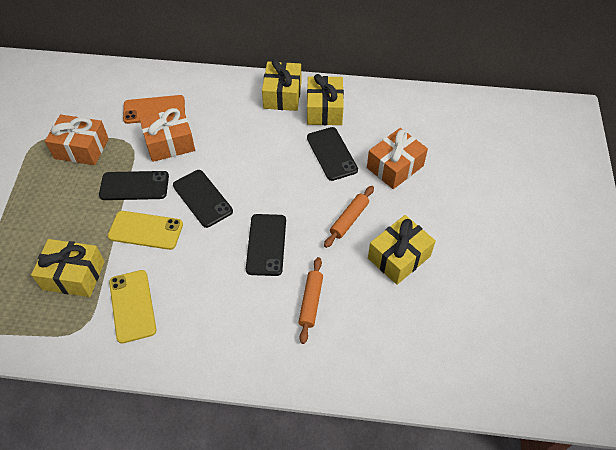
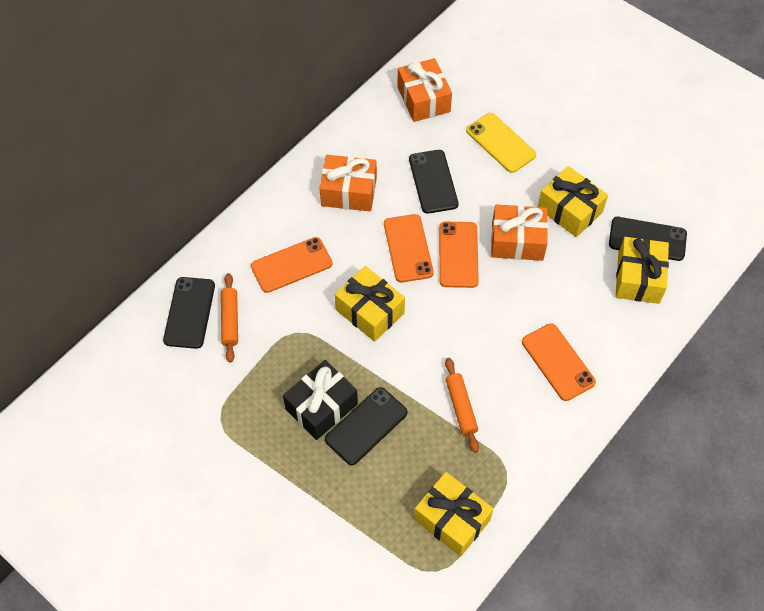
black gift: none = 0 -> [283,360,358,440] = 1
orange phone: [123,95,185,124] = 1 -> [251,237,333,293] [384,214,434,282] [439,222,479,288] [522,323,596,401] = 4
yellow phone: [108,211,183,250] [109,270,156,344] = 2 -> [466,113,536,173] = 1

